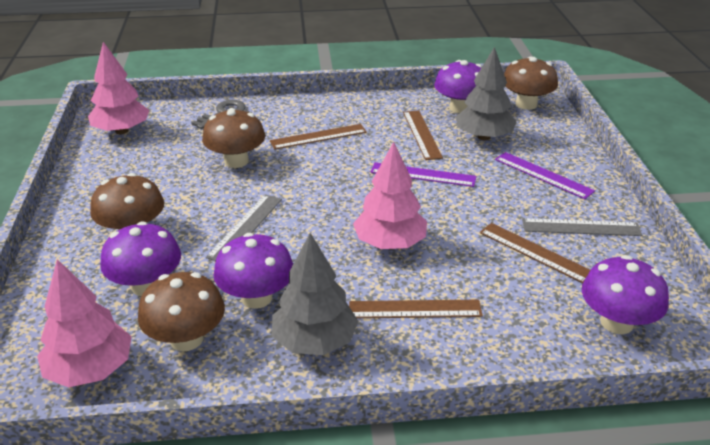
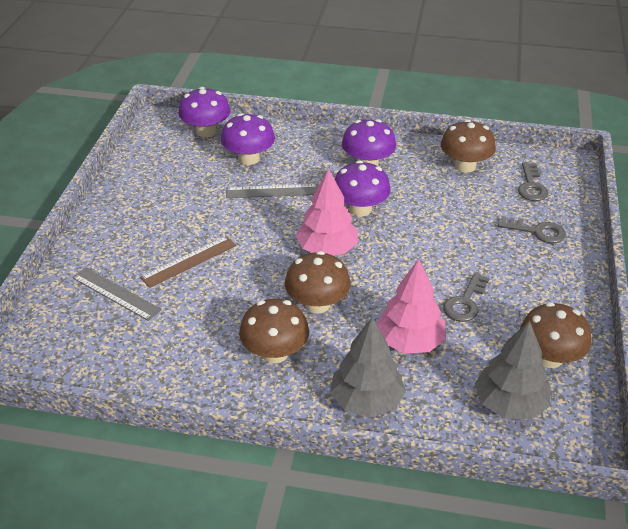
brown ruler: [270,124,367,150] [349,300,483,318] [403,110,443,160] [480,223,590,283] = 4 -> [140,236,236,288] = 1
grey key: [192,100,246,129] = 1 -> [444,273,490,322] [498,216,566,243] [518,162,548,201] = 3
pink tree: [37,259,132,387] [88,42,150,134] [353,142,427,249] = 3 -> [296,168,358,255] [376,259,445,354] = 2
purple ruler: [370,162,477,187] [495,152,595,199] = 2 -> none = 0

